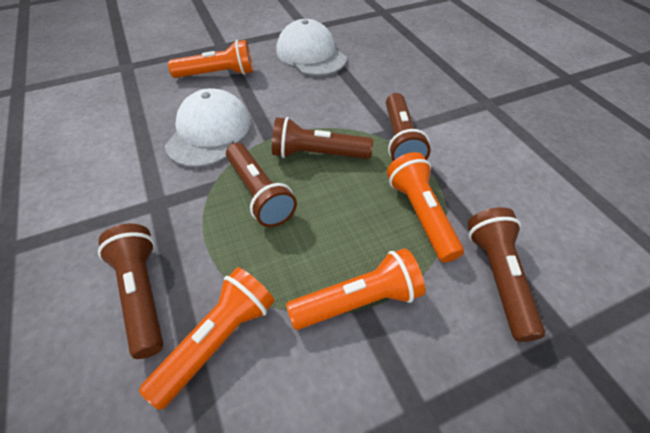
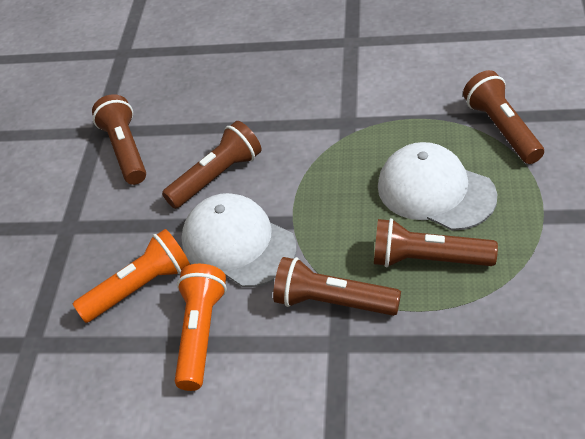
orange flashlight: [139,267,274,410] [168,40,253,78] [286,248,425,330] [387,152,464,263] = 4 -> [73,229,190,323] [175,264,227,391] = 2

